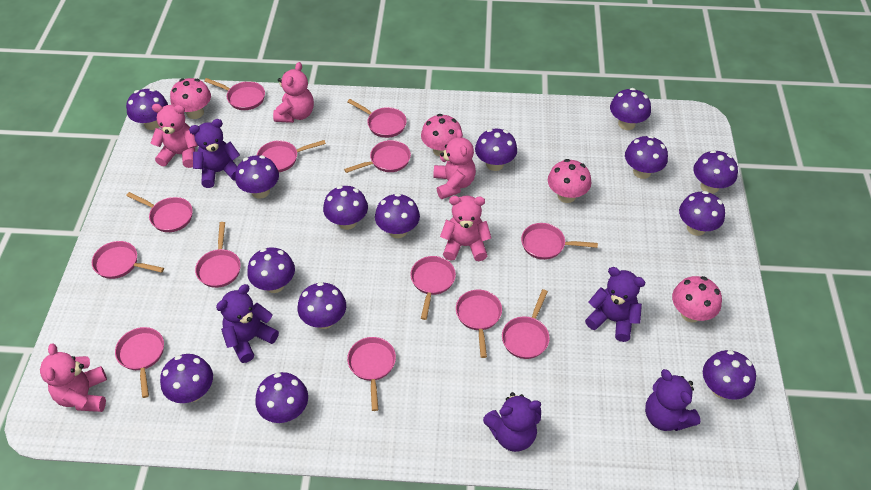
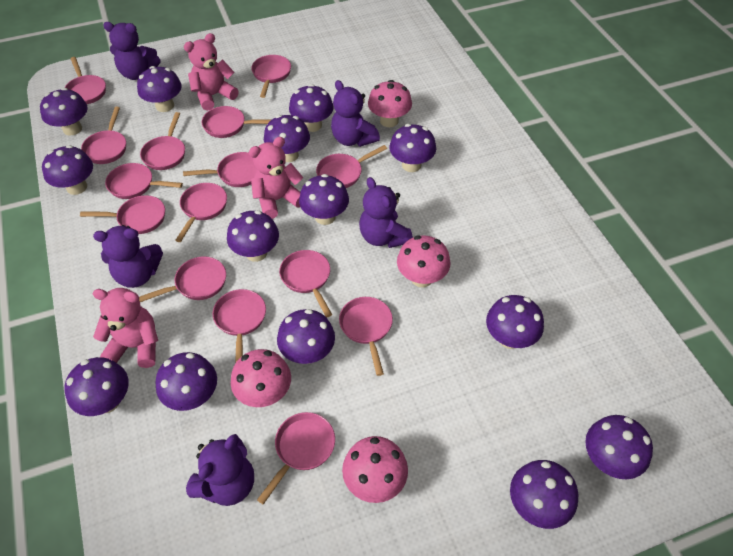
pink pan: [92,241,164,279] [115,327,164,398] [126,192,193,232] [195,222,241,288] [204,78,265,110] [257,140,326,172] [344,140,411,173] [347,99,407,138] [347,337,396,411] [410,256,456,320] [456,290,502,358] [502,289,550,359] [521,223,598,260] = 13 -> [65,57,106,104] [80,195,165,234] [81,107,126,164] [105,163,183,199] [139,256,226,302] [140,112,185,170] [175,183,227,242] [183,152,257,187] [202,106,271,138] [213,289,266,363] [251,55,291,98] [257,412,335,504] [279,250,332,317] [316,145,387,188] [339,297,393,376] = 15
pink teddy bear: [40,343,107,412] [151,104,198,168] [273,62,314,123] [433,129,476,199] [440,196,491,261] = 5 -> [93,288,158,368] [184,33,239,111] [249,137,303,219] = 3

